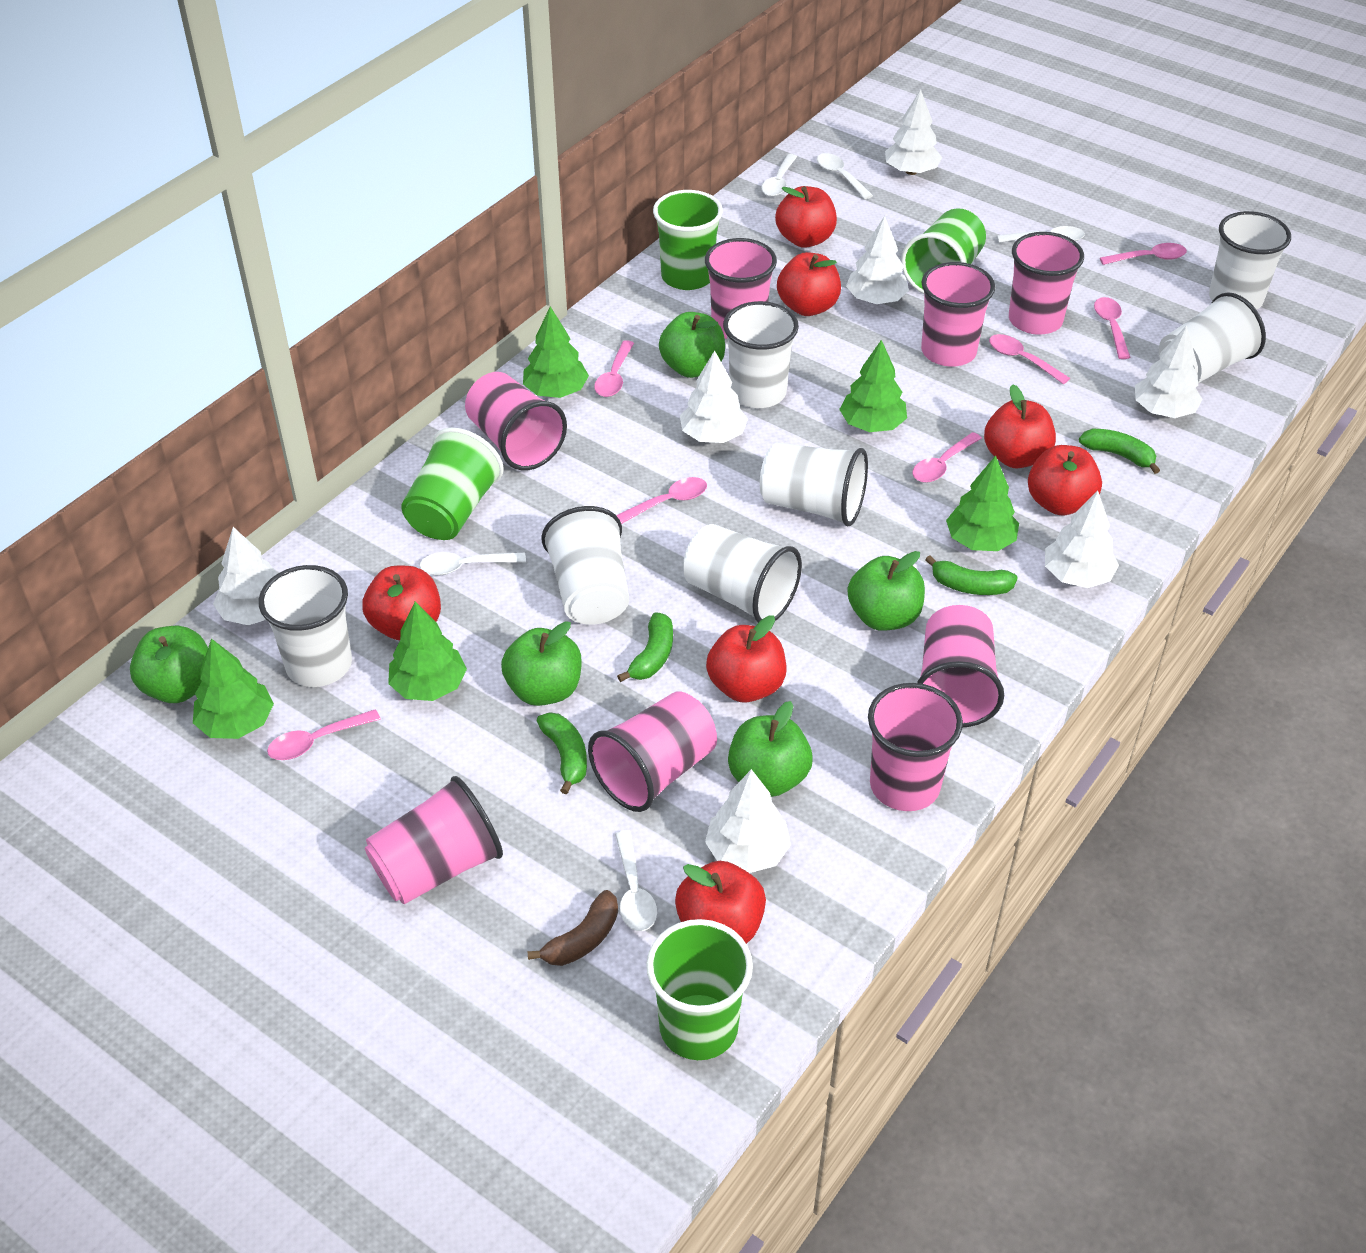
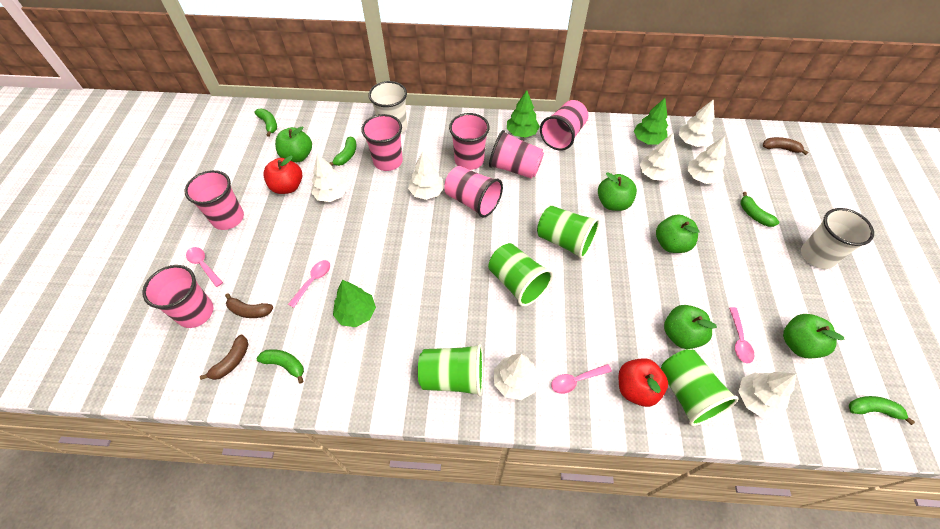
brown banana: [528,890,618,966] = 1 -> [200,335,249,380] [225,293,273,318] [763,137,808,155] = 3
green banana: [537,712,587,794] [617,612,673,682] [925,555,1018,595] [1079,429,1160,474] = 4 -> [254,109,277,137] [256,349,304,383] [329,137,356,166] [740,192,779,227] [849,396,915,425] = 5
green tree: [193,638,274,739] [388,602,467,701] [523,307,589,398] [839,340,907,432] [946,456,1019,551] = 5 -> [333,280,376,327] [507,90,540,138] [634,98,668,145] = 3
pink cup: [365,776,503,904] [465,372,567,470] [588,691,717,812] [705,238,777,339] [868,683,963,811] [917,605,1004,727] [921,262,995,366] [1009,232,1084,335] = 8 -> [142,265,214,328] [185,170,244,230] [361,114,403,171] [444,166,503,218] [449,113,490,170] [489,130,544,179] [540,100,588,151] = 7
pink spoon: [267,709,381,760] [594,340,634,397] [616,477,707,524] [912,432,982,483] [989,334,1070,384] [1094,297,1131,359] [1100,243,1187,265] = 7 -> [186,247,223,287] [288,260,330,308] [551,364,612,394] [729,307,754,363] = 4
red apple: [362,566,441,640] [675,861,766,944] [706,615,786,702] [775,186,837,248] [777,252,841,316] [984,384,1056,468] [1028,445,1102,515] = 7 -> [263,156,302,194] [619,358,668,407] = 2
white cup: [258,565,352,687] [541,506,629,624] [683,524,802,623] [723,301,799,408] [760,443,868,526] [1159,292,1266,383] [1209,211,1291,310] = 7 -> [368,81,407,134] [801,208,874,269] = 2
white spoon: [419,552,526,575] [615,831,657,931] [761,154,797,197] [817,153,873,199] [997,226,1085,243] = 5 -> none = 0

